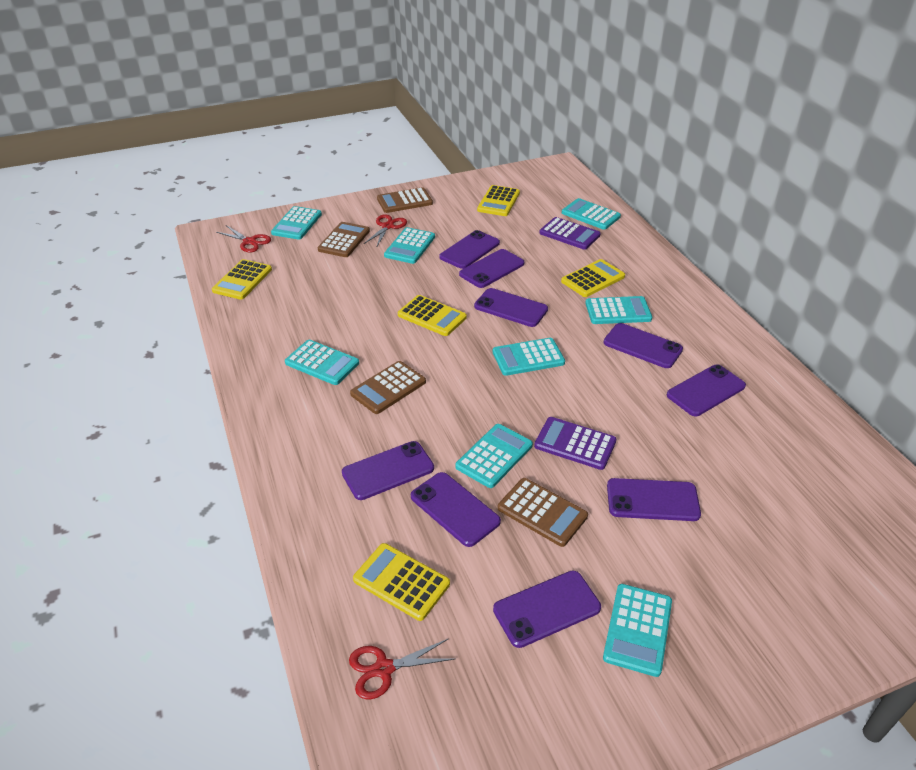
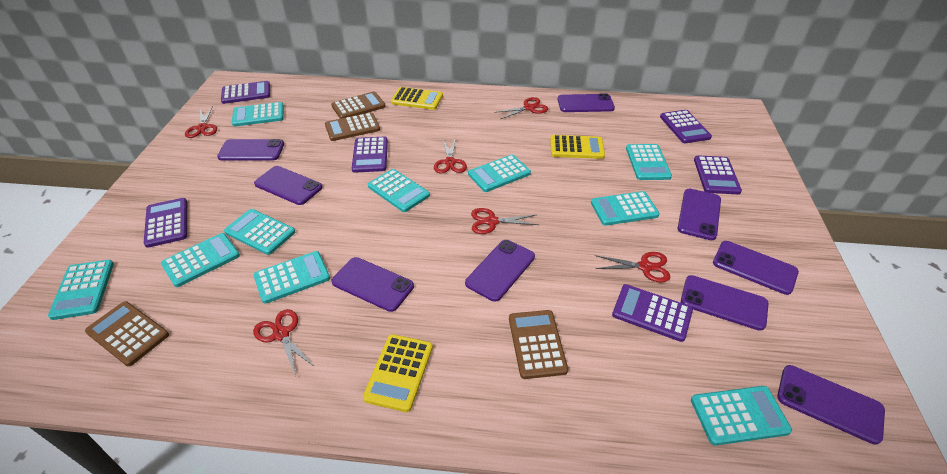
purple calculator: [534,417,616,470] [539,217,601,250] = 2 -> [144,198,187,248] [221,81,270,104] [352,137,388,173] [612,284,693,342] [660,110,712,143] [694,155,742,194] = 6
red scissors: [216,225,271,252] [349,638,455,699] [364,214,407,246] = 3 -> [185,106,217,138] [253,309,315,376] [434,138,467,173] [471,208,539,234] [494,97,548,119] [595,252,670,282] = 6
turquoise calculator: [271,206,322,240] [285,340,359,385] [384,227,435,264] [455,424,533,488] [493,338,565,376] [562,198,621,230] [585,296,652,324] [603,584,672,677] = 8 -> [48,260,114,320] [161,233,240,287] [224,209,295,255] [232,102,284,127] [253,251,330,304] [368,169,430,212] [468,155,531,192] [591,191,660,226] [626,144,672,180] [691,386,792,445] = 10
yellow calculator: [212,259,272,300] [353,543,450,621] [398,295,467,336] [477,185,520,216] [561,259,625,297] = 5 -> [363,334,433,412] [391,87,443,110] [550,135,605,159] = 3

